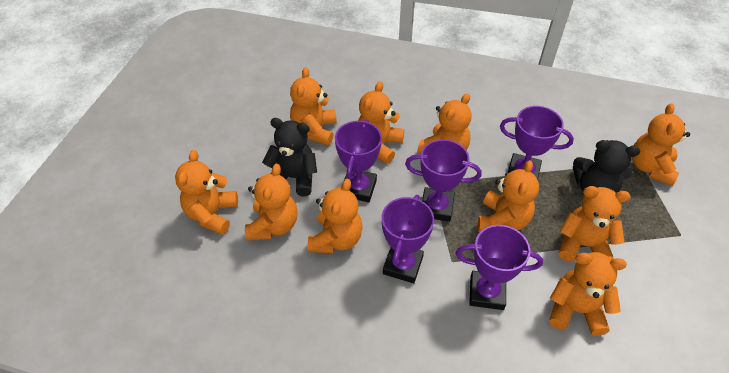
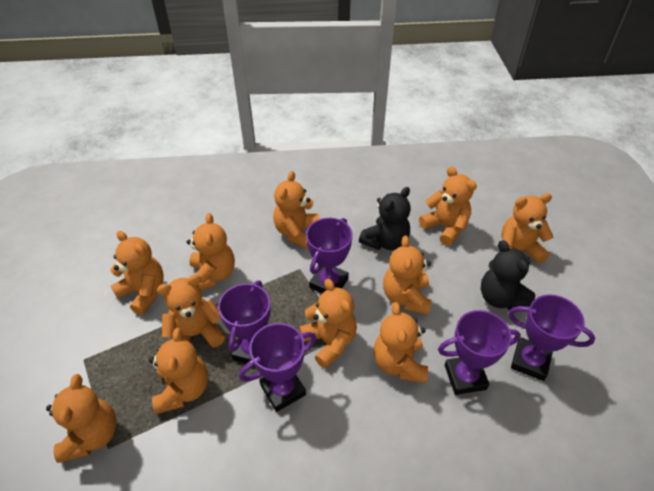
orange teddy bear: [175,150,238,235] [245,164,298,240] [290,67,337,145] [307,179,363,253] [358,81,404,164] [417,93,472,154] [478,160,539,232] [549,252,627,336] [559,186,630,261] [632,103,690,186] = 10 -> [46,374,117,463] [110,231,164,315] [149,328,208,414] [157,275,225,348] [187,213,235,290] [273,171,319,249] [300,279,357,369] [374,302,428,383] [383,236,432,315] [419,166,477,246] [501,193,554,263] = 11

